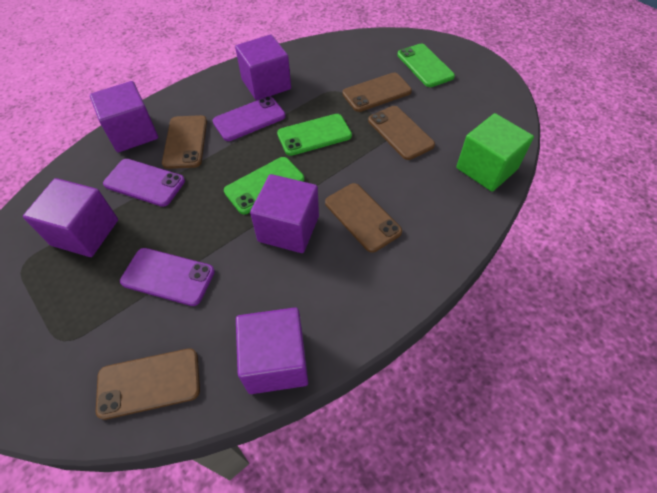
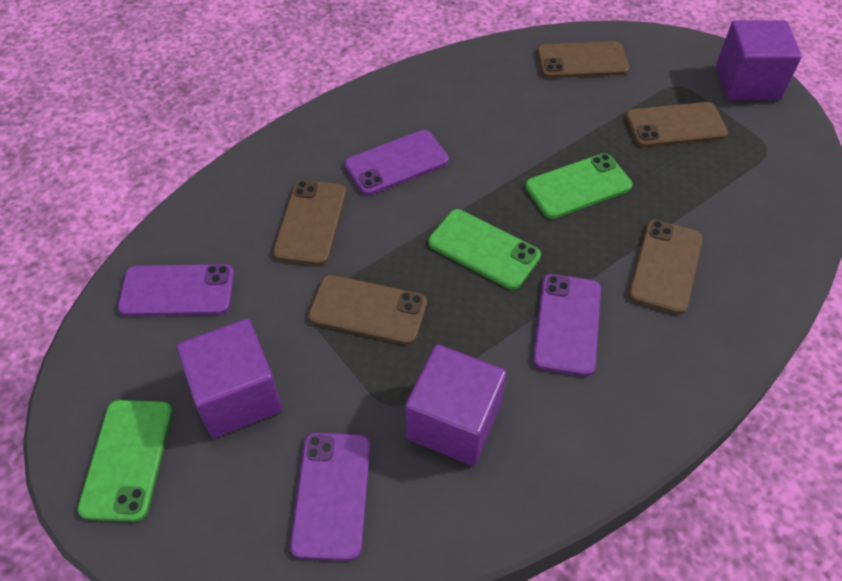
green cube: [456,113,534,192] = 1 -> none = 0
purple cube: [23,178,118,257] [90,81,158,152] [235,35,291,101] [236,307,308,394] [250,174,319,253] = 5 -> [176,319,282,438] [405,344,507,466] [716,20,802,100] = 3
purple phone: [103,159,185,207] [120,248,215,306] [213,96,286,141] = 3 -> [118,264,235,316] [290,433,370,561] [344,130,449,195] [533,274,601,376] = 4

